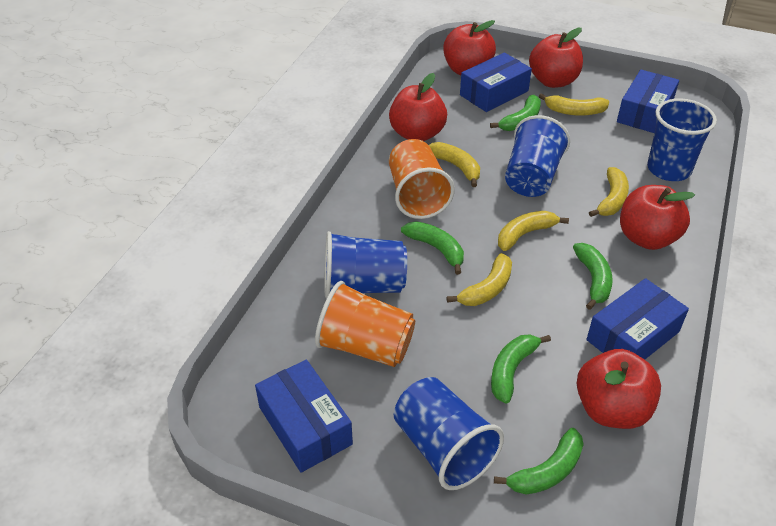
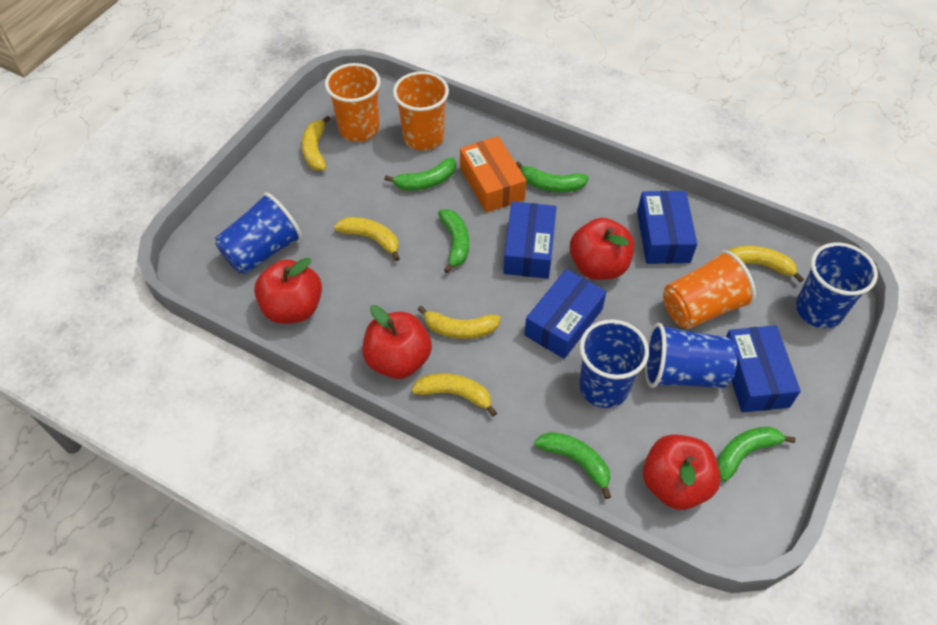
orange box: none = 0 -> [460,136,526,213] = 1
orange cup: [315,281,415,367] [389,139,455,219] = 2 -> [325,63,381,142] [393,71,449,150] [663,250,756,329] = 3
red apple: [389,73,447,141] [443,20,496,75] [529,28,583,88] [577,349,661,429] [620,185,695,250] = 5 -> [254,257,322,324] [362,305,432,379] [570,218,634,280] [643,434,721,510] = 4

